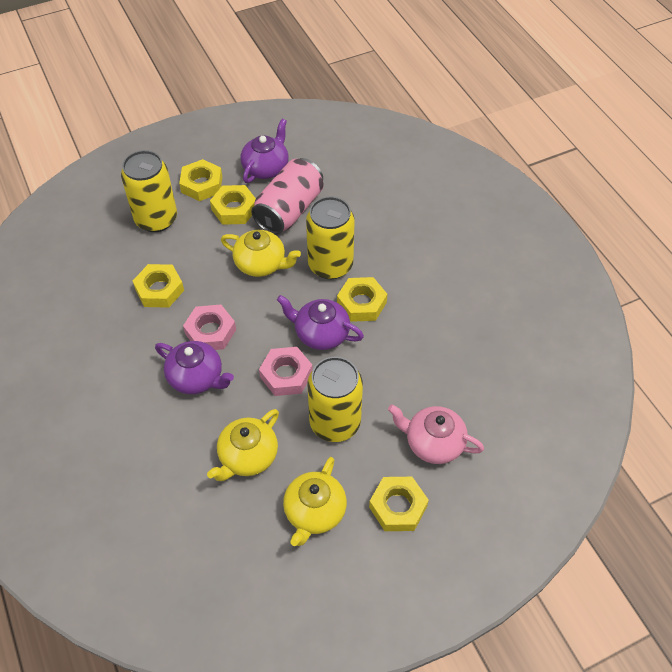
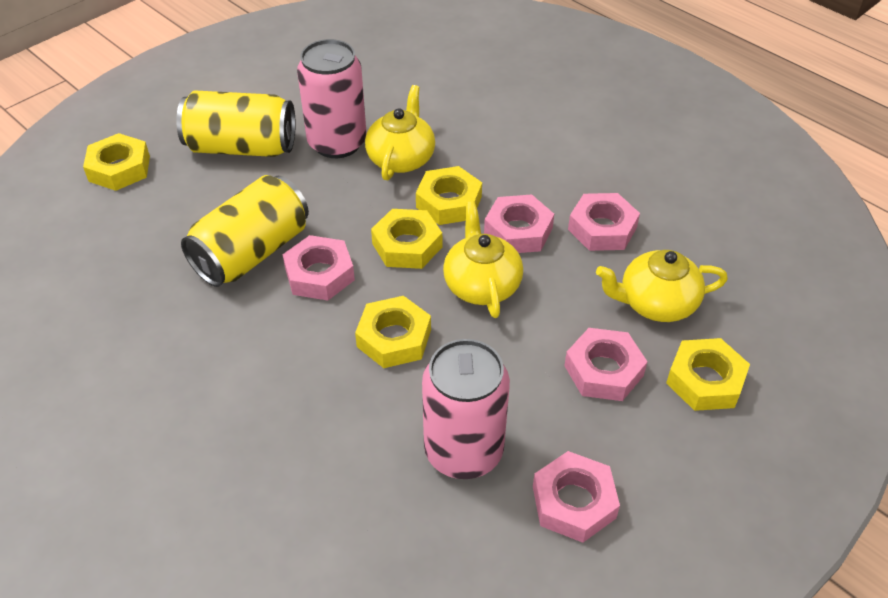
pink can: [251,158,323,235] = 1 -> [297,39,367,158] [422,339,510,479] = 2
pink nut: [183,305,236,350] [259,347,313,396] = 2 -> [282,235,355,300] [484,195,554,253] [533,451,620,543] [564,328,647,401] [568,193,640,251] = 5
pink teapot: [388,404,484,464] = 1 -> none = 0
purple teapot: [155,341,234,394] [241,119,289,183] [277,295,364,350] = 3 -> none = 0
yellow can: [121,150,177,232] [306,196,355,279] [308,357,363,442] = 3 -> [177,90,295,157] [181,175,309,287] = 2

